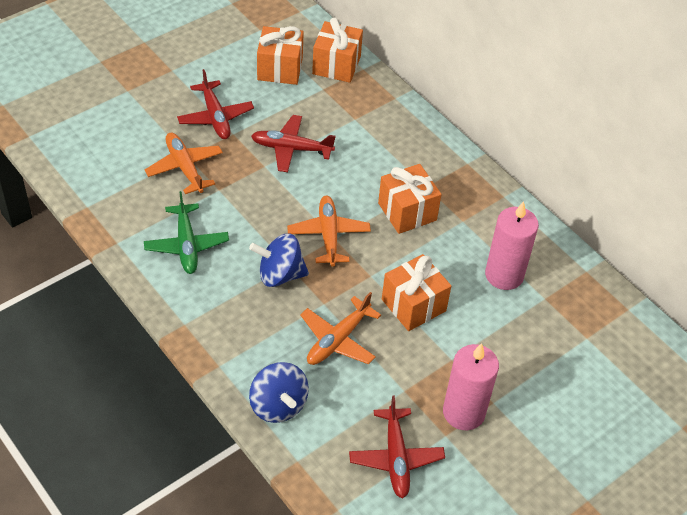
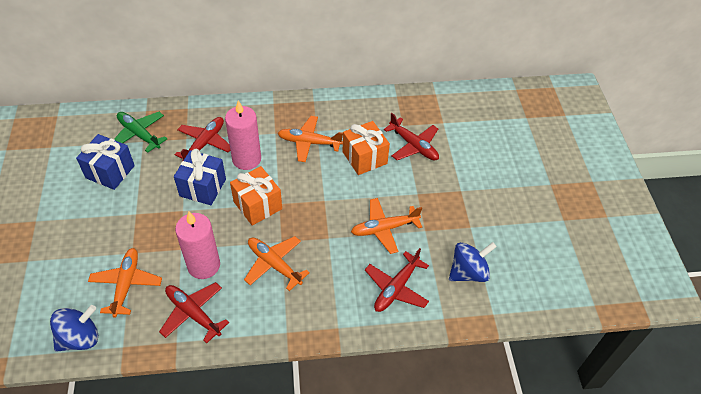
blue gift: none = 0 -> [76,134,135,190] [174,149,226,205] = 2
orange gift: [257,26,304,85] [312,17,363,83] [378,164,442,234] [382,254,451,331] = 4 -> [230,166,282,226] [343,121,390,175] = 2
orange plane: [145,132,223,194] [287,196,371,267] [300,292,381,365] = 3 -> [88,248,162,318] [244,236,310,291] [278,116,343,162] [351,198,422,254] = 4
red plane: [177,69,254,139] [251,115,336,172] [349,395,445,498] = 3 -> [159,282,229,343] [175,117,230,161] [365,248,429,312] [384,113,439,161] = 4

